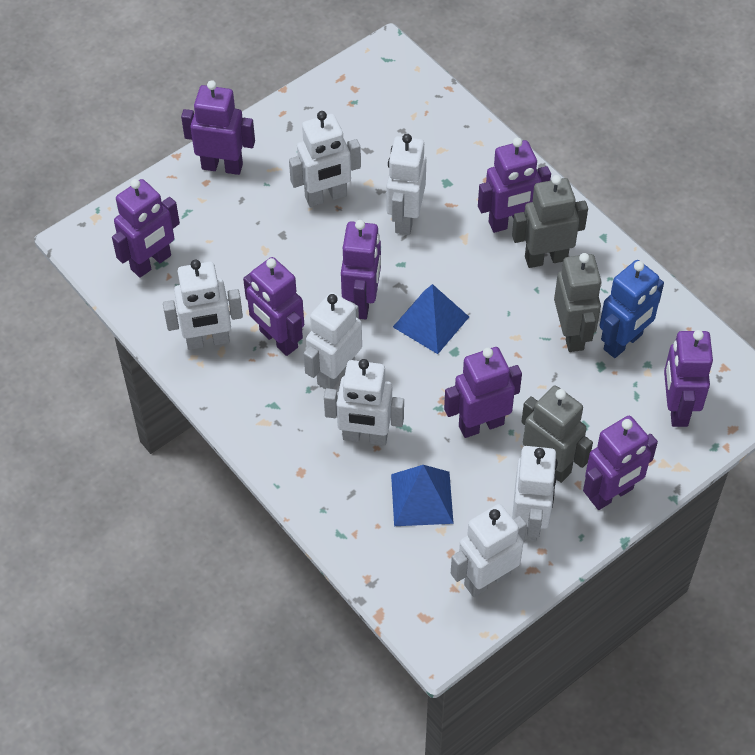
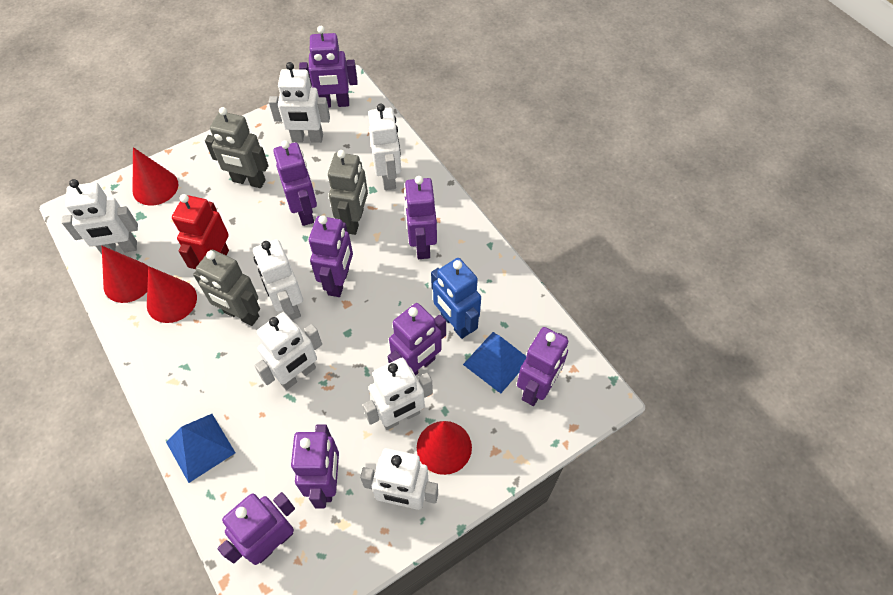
red cone: none = 0 -> [102,246,148,303] [133,147,178,206] [147,266,197,323] [417,421,472,475] = 4
red robot: none = 0 -> [172,194,229,269] = 1

